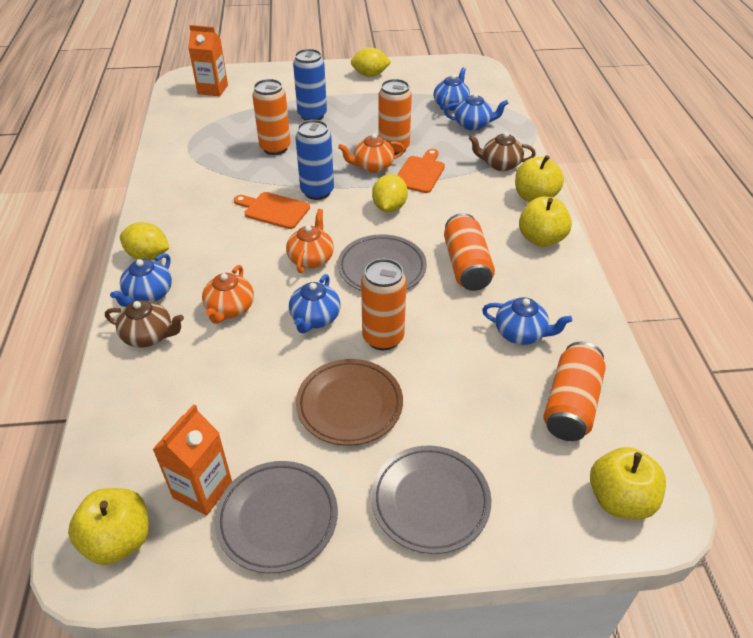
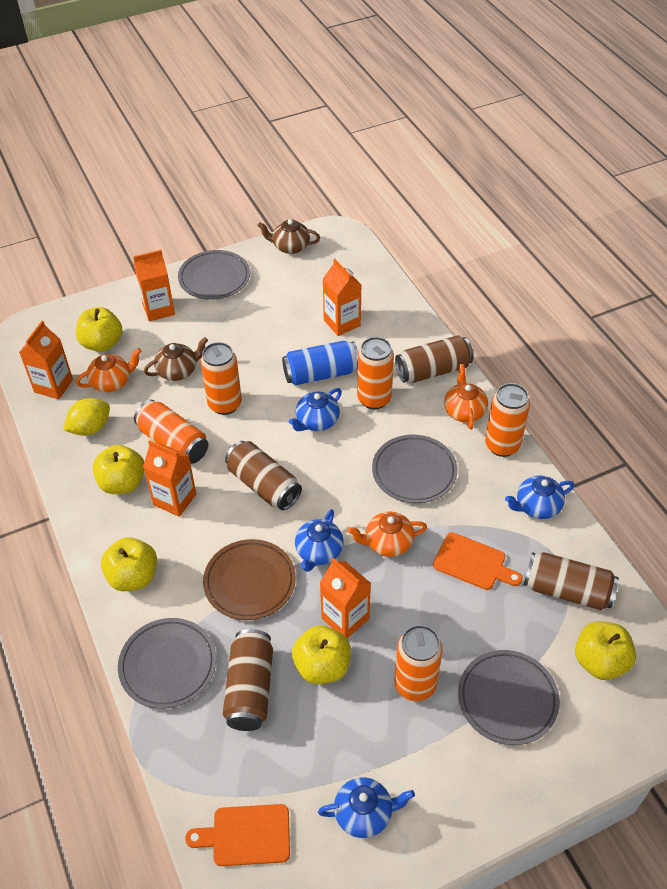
blue can: [293,49,327,121] [295,120,334,200] = 2 -> [282,341,358,385] = 1
blue teapot: [110,253,172,307] [289,274,340,333] [433,67,470,111] [444,93,508,131] [482,297,572,345] = 5 -> [289,388,342,431] [295,509,344,572] [318,777,415,838] [505,476,574,519] = 4
brown can: none = 0 -> [223,629,273,731] [225,441,302,510] [395,335,474,383] [524,552,619,610] = 4
grey plate: [215,461,338,573] [338,234,427,291] [371,446,491,554] = 3 -> [118,618,216,709] [178,250,250,300] [372,435,458,503] [458,650,560,745] = 4
orange carton: [152,404,232,516] [188,25,228,96] = 2 -> [19,321,73,399] [133,250,175,321] [143,440,196,517] [320,558,371,638] [323,259,361,336] = 5
yellow apple: [68,488,149,565] [515,155,564,202] [519,197,572,247] [590,447,666,519] = 4 -> [76,307,122,352] [92,445,144,494] [101,537,157,591] [292,625,351,684] [575,621,636,680] = 5
yellow lemon: [120,222,170,260] [351,47,391,77] [372,174,408,212] = 3 -> [64,398,110,436] = 1

